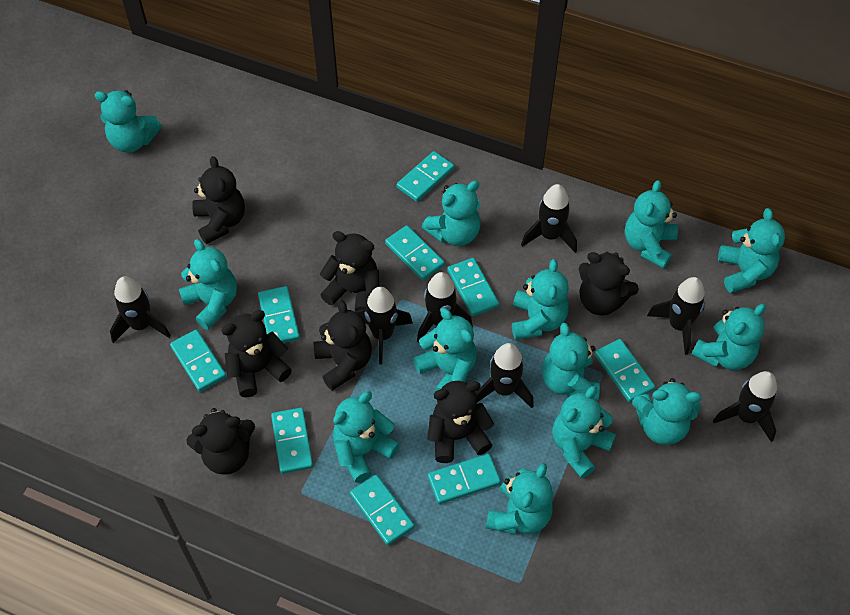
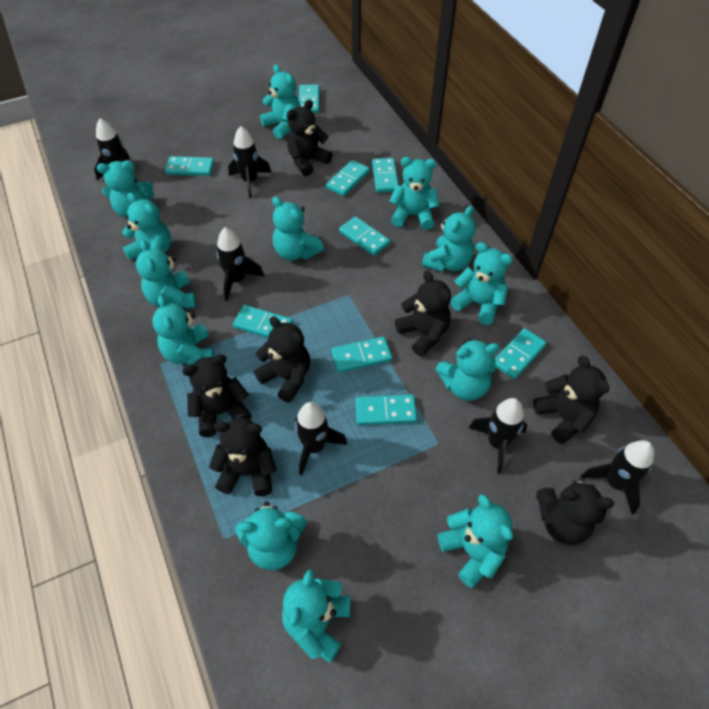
black rocket: [110,276,171,343] [357,287,413,364] [417,272,473,343] [476,343,534,408] [521,184,577,253] [647,277,706,355] [713,371,777,442] = 7 -> [94,118,137,183] [216,227,264,301] [228,126,272,198] [295,402,347,476] [469,398,527,474] [581,440,654,515] = 6

